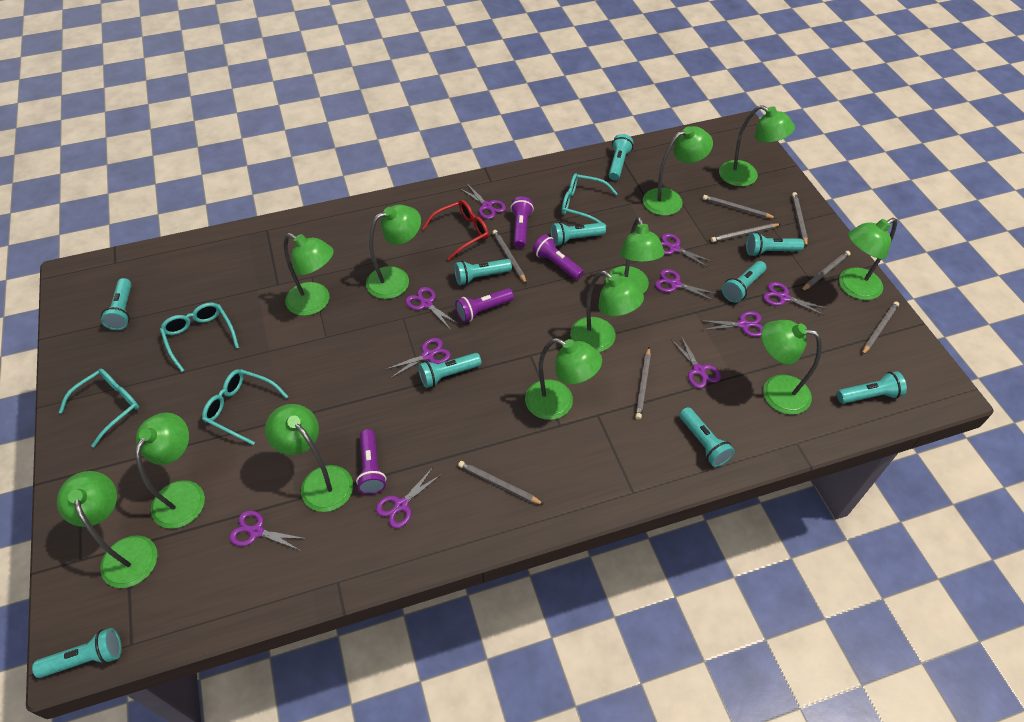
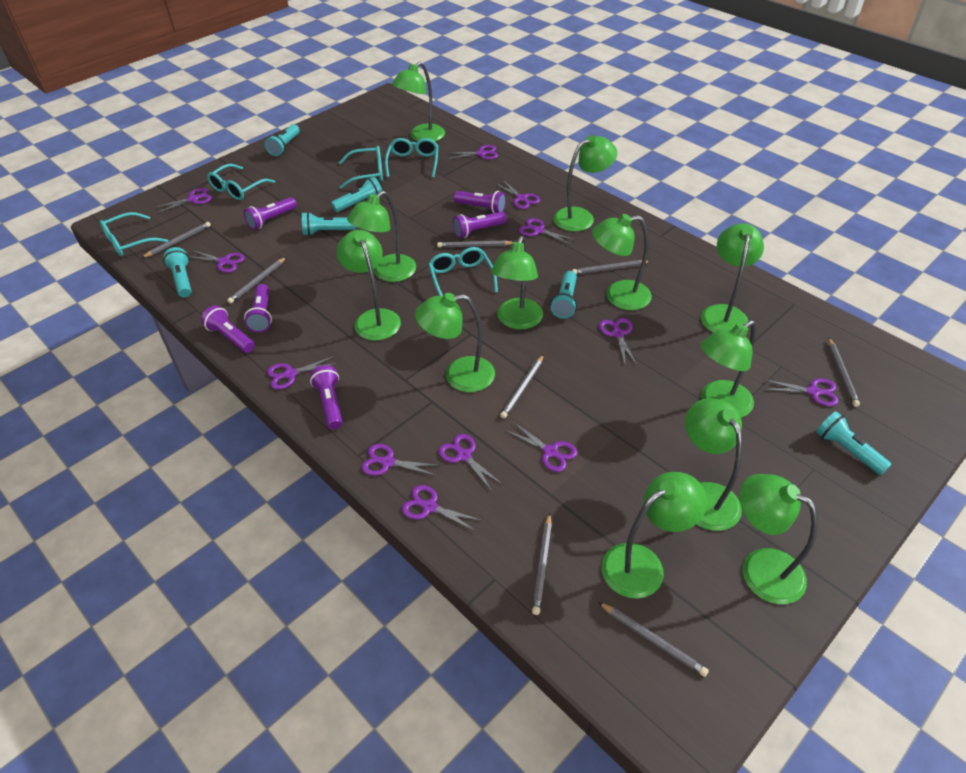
purple flashlight: [356,429,386,495] [455,288,514,323] [511,196,534,248] [533,234,584,280] = 4 -> [201,305,255,353] [244,197,297,230] [244,284,272,333] [310,365,343,430] [453,212,507,238] [454,191,506,213] = 6
purple scissors: [229,510,307,551] [376,467,442,528] [387,338,451,378] [406,287,458,330] [460,185,506,219] [655,269,717,301] [661,233,713,268] [671,336,721,388] [700,311,763,337] [763,282,828,316] = 10 -> [156,188,212,213] [189,250,245,273] [267,356,338,390] [361,444,441,476] [402,485,483,532] [438,434,503,491] [447,145,498,160] [495,179,540,209] [505,422,577,472] [519,218,576,245] [599,318,637,365] [763,378,839,406] = 12
red glasses: [422,200,489,260] = 1 -> none = 0
turquoise flashlight: [32,628,122,678] [101,278,132,330] [418,353,482,388] [454,259,512,285] [551,222,606,246] [609,134,633,180] [679,407,735,467] [722,261,766,303] [746,232,804,257] [837,371,907,404] = 10 -> [163,247,192,297] [265,124,300,156] [302,212,356,236] [331,177,383,212] [551,271,577,319] [816,411,892,475] = 6
turquoise glasses: [59,369,139,447] [160,302,239,372] [202,369,289,445] [561,173,618,226] = 4 -> [100,212,168,256] [207,164,275,200] [339,146,383,189] [385,138,438,178] [428,247,498,296] = 5

